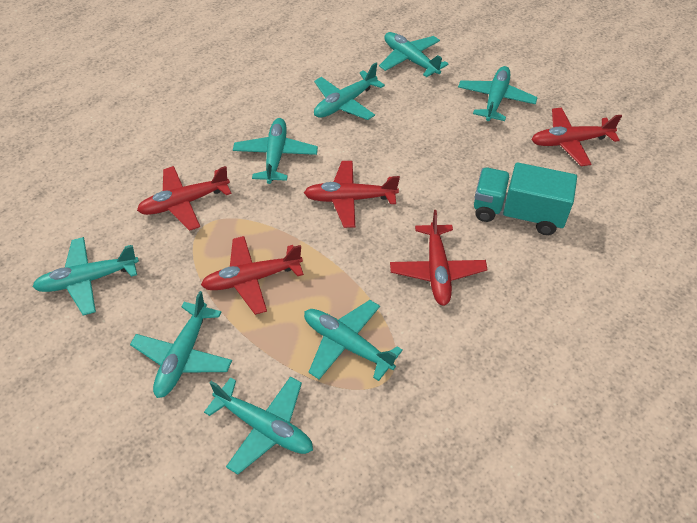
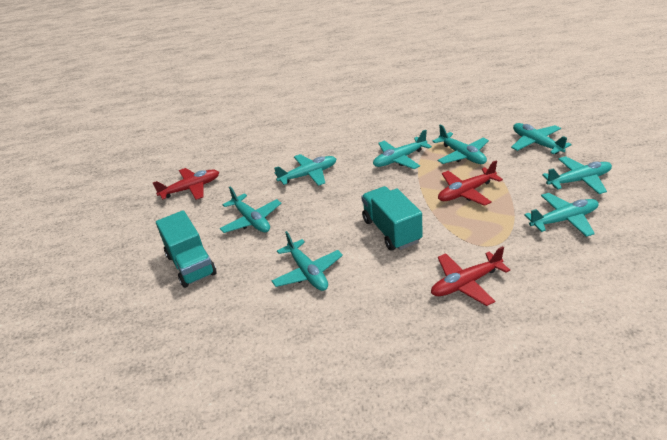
red plane: [137,166,231,231] [201,236,304,315] [304,161,400,228] [390,210,488,306] [531,108,622,166] = 5 -> [153,168,219,200] [431,246,510,306] [438,161,503,206] = 3
turquoise truck: [474,162,577,235] = 1 -> [156,210,217,288] [361,186,423,251] = 2

